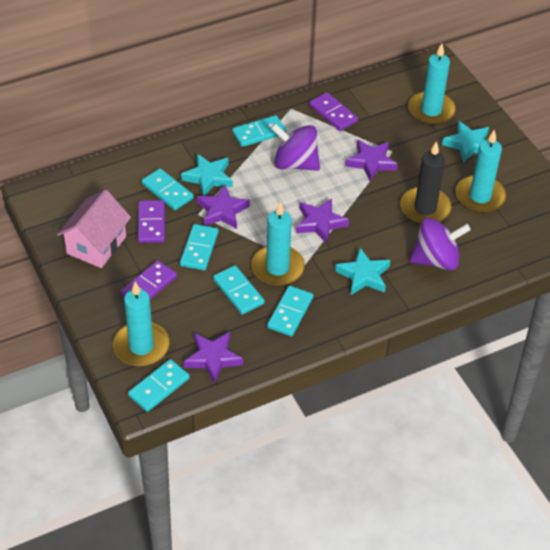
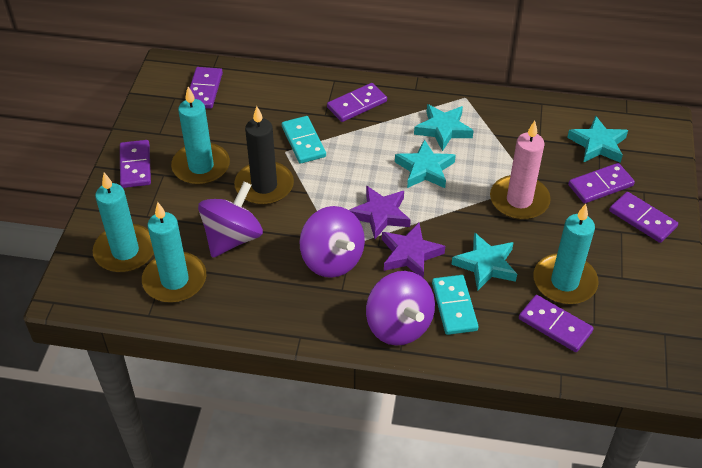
pink candle: none = 0 -> [490,121,551,220] = 1
pink house: [57,190,131,268] = 1 -> none = 0
purple domino: [120,260,177,300] [138,200,165,243] [309,92,358,131] = 3 -> [120,140,151,188] [190,67,223,109] [327,83,387,122] [519,295,594,352] [568,163,635,204] [609,192,678,243] = 6
purple spinning top: [271,123,320,171] [410,218,471,270] = 2 -> [198,181,263,258] [299,206,365,278] [366,271,435,346] = 3
purple star: [184,332,243,384] [197,185,250,229] [296,199,349,244] [345,139,398,182] = 4 -> [349,185,411,239] [382,223,445,278] = 2
turquoise domino: [128,359,190,412] [142,168,194,210] [180,224,219,270] [213,265,265,315] [232,115,286,147] [267,286,313,336] = 6 -> [282,116,326,164] [432,275,479,335] = 2
turquoise star: [181,154,233,196] [335,248,390,295] [442,121,489,163] = 3 -> [395,139,456,188] [414,104,474,151] [451,232,517,291] [567,116,628,163] = 4

